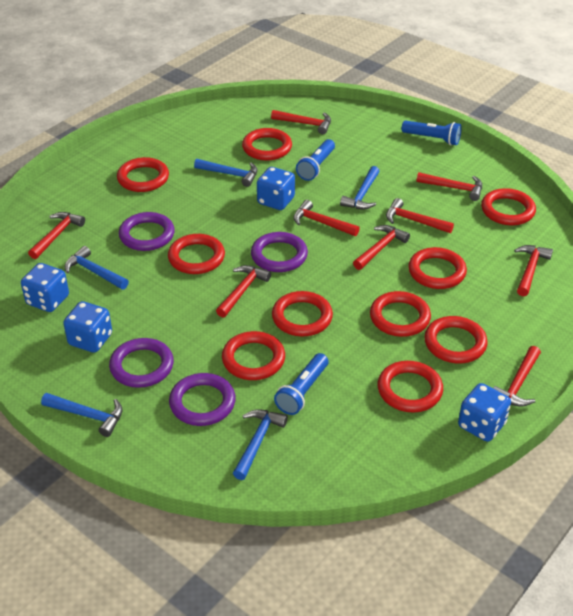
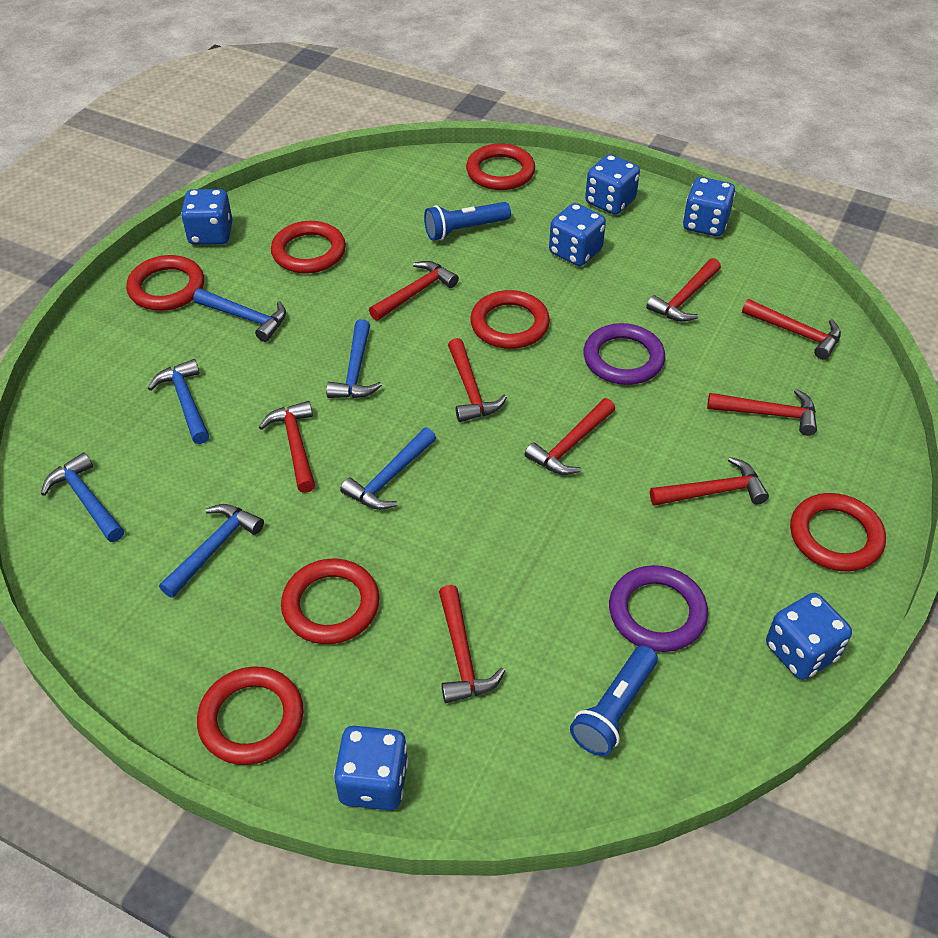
blue dice: [21,263,69,312] [63,301,112,353] [257,167,295,210] [458,383,511,442] = 4 -> [181,189,233,245] [334,726,408,810] [549,203,606,266] [585,154,640,215] [683,177,735,236] [766,593,852,680] = 6
blue flashlight: [274,353,328,415] [296,139,335,181] [402,120,461,145] = 3 -> [424,202,511,240] [570,645,658,756] = 2
blue hammer: [41,393,123,437] [65,246,129,289] [194,159,258,187] [233,409,288,480] [340,166,380,209] = 5 -> [41,452,124,542] [148,359,209,444] [159,504,264,598] [193,289,286,342] [326,319,382,398] [340,428,436,510] = 6
purple ring: [109,338,174,388] [119,212,175,251] [169,373,235,426] [251,232,308,272] = 4 -> [583,323,665,385] [609,565,708,652] = 2
red ring: [117,157,169,192] [168,234,225,274] [222,331,285,380] [242,128,292,161] [272,291,333,336] [370,291,431,337] [378,361,443,412] [408,247,467,289] [424,316,488,363] [481,188,536,225] = 10 -> [126,255,204,311] [197,666,303,765] [271,221,346,273] [281,559,379,644] [466,144,535,190] [470,290,550,349] [790,493,886,571] = 7

